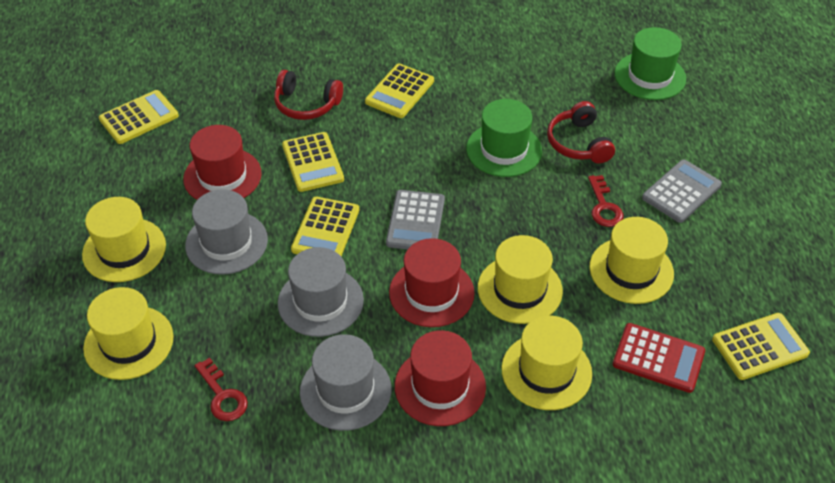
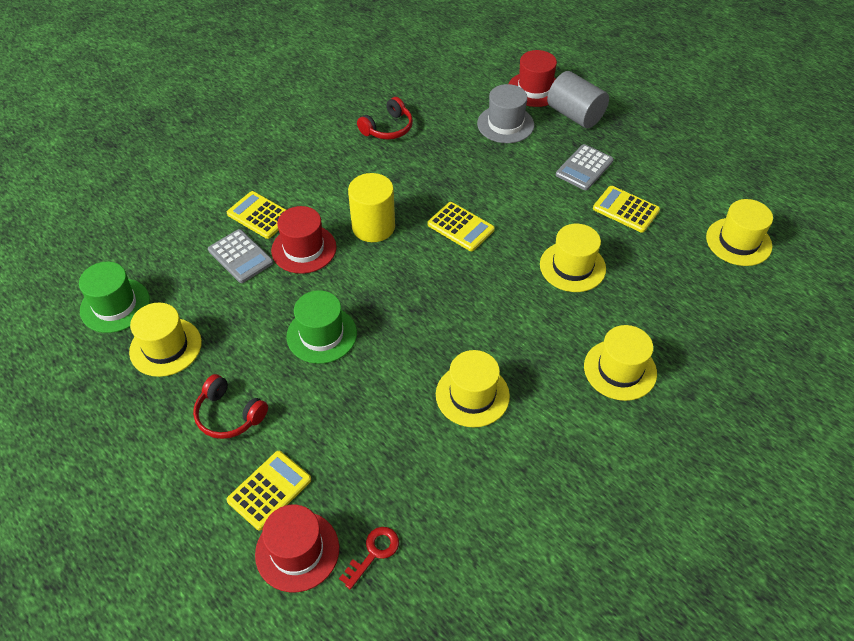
grey cylinder: none = 0 -> [547,71,609,128] = 1
grey hat: [185,189,268,275] [278,247,364,337] [300,334,391,431] = 3 -> [477,84,534,143] = 1
red calculator: [613,323,705,393] = 1 -> none = 0
red key: [195,358,248,421] [588,175,624,227] = 2 -> [339,527,399,590] = 1
yellow calculator: [99,90,179,144] [282,132,344,192] [291,197,359,256] [365,63,434,118] [712,313,810,380] = 5 -> [226,451,311,530] [227,191,286,239] [427,202,495,251] [593,186,660,233] = 4
yellow cylinder: none = 0 -> [348,173,395,242] = 1

